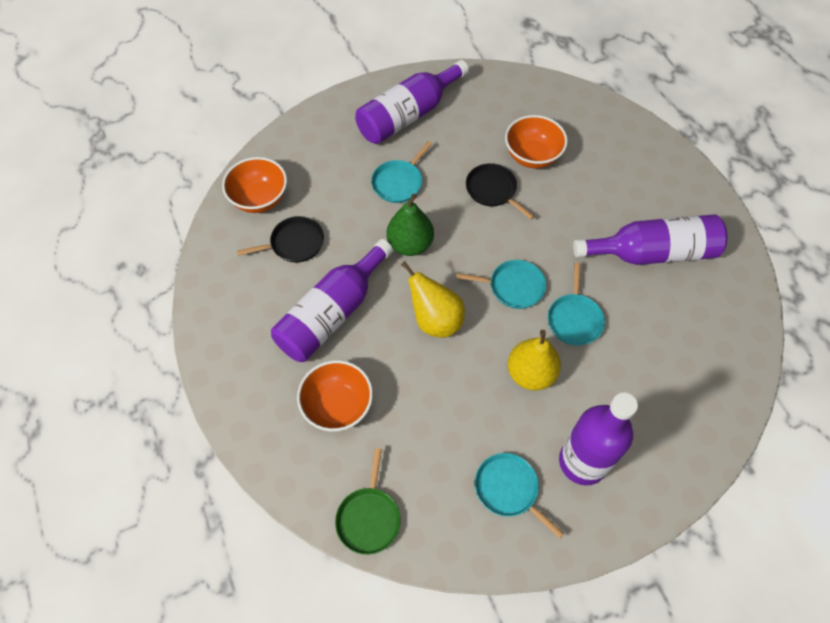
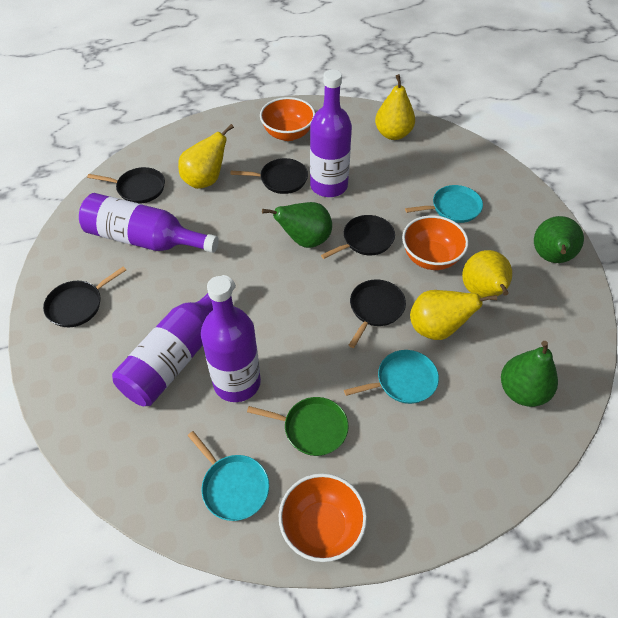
black pan: [237,216,324,263] [466,163,535,220] = 2 -> [43,266,126,327] [87,167,165,204] [230,158,308,194] [321,215,395,259] [348,279,406,348] = 5
green pear: [386,194,434,256] = 1 -> [262,202,332,248] [501,341,558,407] [534,216,584,263] = 3
turquoise pan: [371,141,432,203] [456,260,546,309] [475,453,564,539] [548,263,605,346] = 4 -> [187,431,269,521] [344,350,439,404] [405,185,483,223] = 3
yellow pear: [401,261,465,338] [508,330,561,390] = 2 -> [178,124,234,189] [375,74,415,140] [410,290,497,340] [462,250,512,298] = 4

